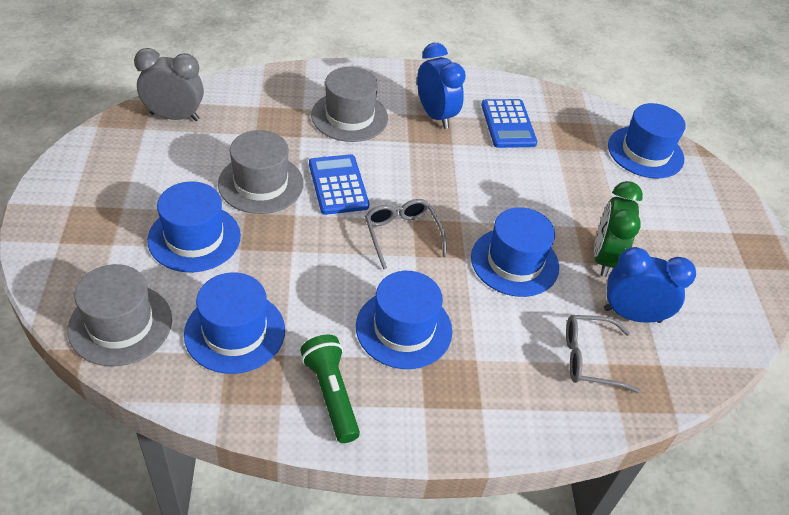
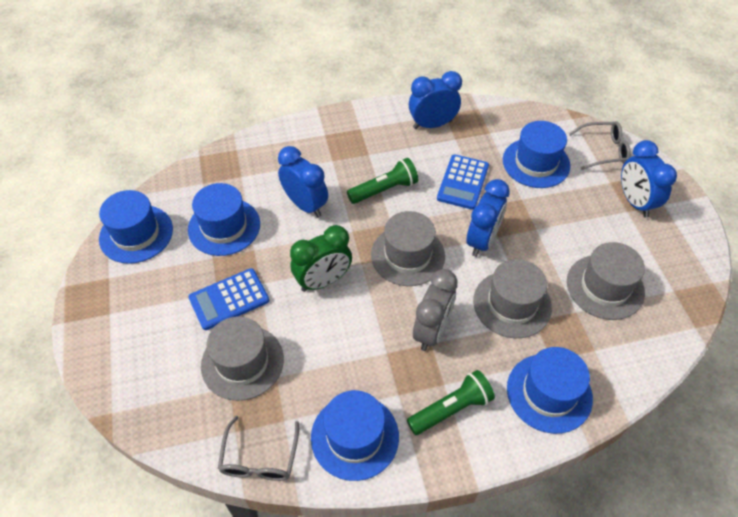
blue clock: [417,43,466,129] [604,247,696,323] = 2 -> [278,146,328,217] [409,71,462,129] [466,179,510,257] [621,140,677,218] = 4
green flashlight: [300,334,360,443] = 1 -> [347,158,418,204] [407,370,495,435] = 2
grey hat: [67,264,172,366] [218,130,304,214] [311,67,388,142] = 3 -> [201,316,284,401] [371,211,445,286] [473,259,552,338] [567,242,645,320] = 4

